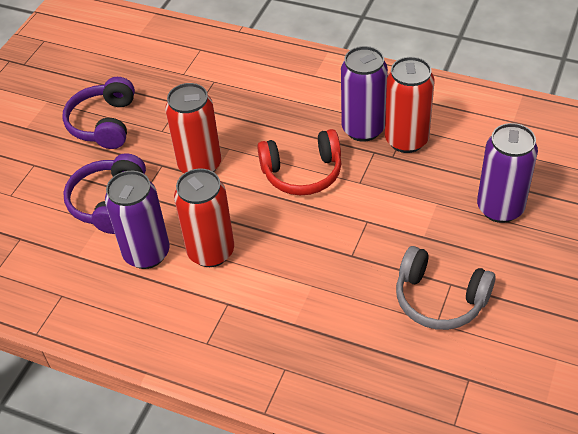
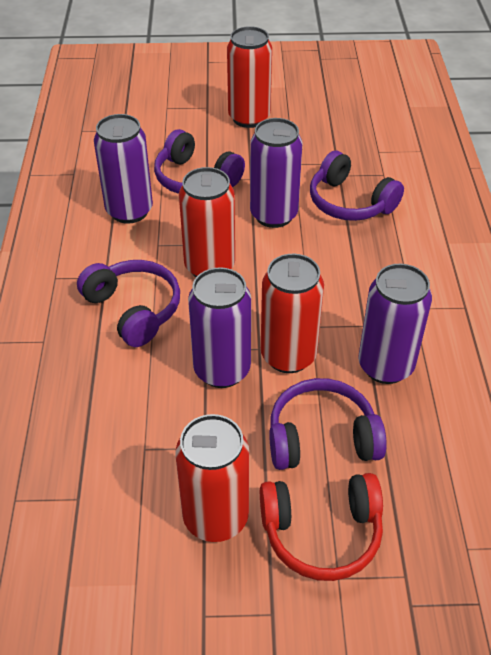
grey headphones: [396,246,496,330] = 1 -> none = 0
purple can: [105,171,170,269] [341,46,388,142] [477,123,538,223] = 3 -> [94,114,153,224] [188,267,251,388] [250,118,302,228] [358,264,432,384] = 4
purple headphones: [62,77,135,149] [63,153,146,234] = 2 -> [77,260,180,347] [154,129,245,194] [269,378,387,470] [310,151,404,221] = 4
red can: [165,83,221,173] [174,168,234,267] [385,57,434,153] = 3 -> [175,414,249,542] [179,167,235,277] [227,26,272,128] [261,254,324,373] = 4

